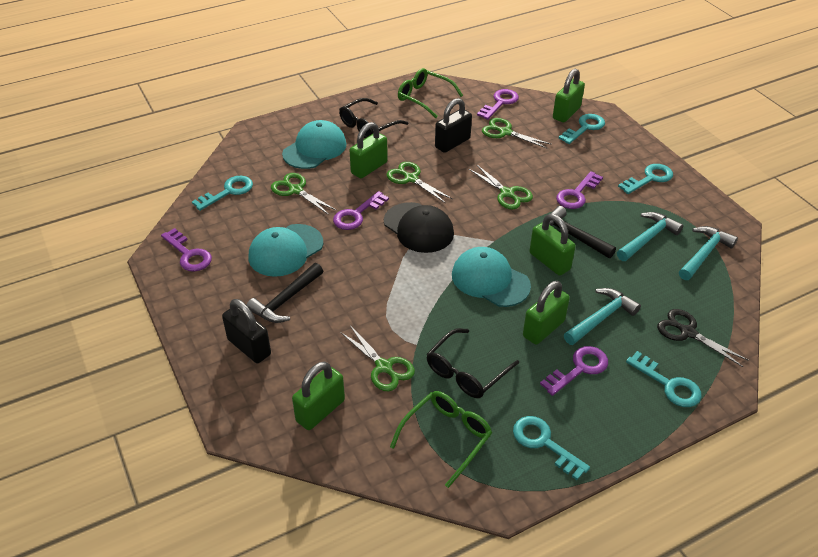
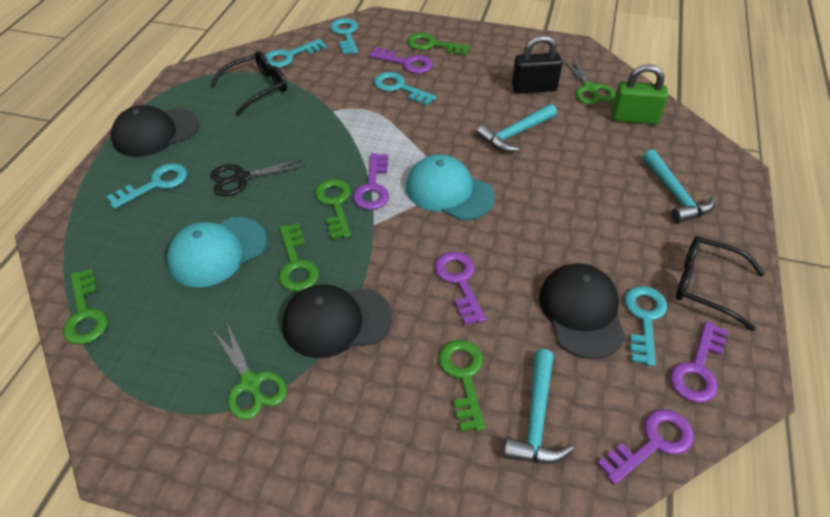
black cap: [384,202,454,253] = 1 -> [111,105,199,157] [282,285,392,358] [539,264,626,359] = 3
black hammer: [247,263,323,323] [549,206,616,258] = 2 -> none = 0
black padlock: [222,299,271,363] [435,98,472,153] = 2 -> [512,35,562,94] = 1
green glasses: [390,391,492,488] [398,68,463,118] = 2 -> none = 0
green key: none = 0 -> [63,269,108,345] [278,223,319,292] [315,179,351,240] [407,33,471,56] [438,340,485,431] = 5
green padlock: [292,362,345,430] [350,122,388,178] [523,281,570,345] [529,214,576,276] [553,69,585,122] = 5 -> [612,64,668,125] = 1
green scissors: [271,173,336,215] [340,326,415,392] [387,162,452,203] [469,164,533,209] [482,118,552,149] = 5 -> [212,321,287,420] [562,56,615,105] = 2
turquoise cap: [249,224,323,277] [282,120,346,169] [452,247,531,307] = 3 -> [167,217,267,287] [406,154,495,220] = 2

